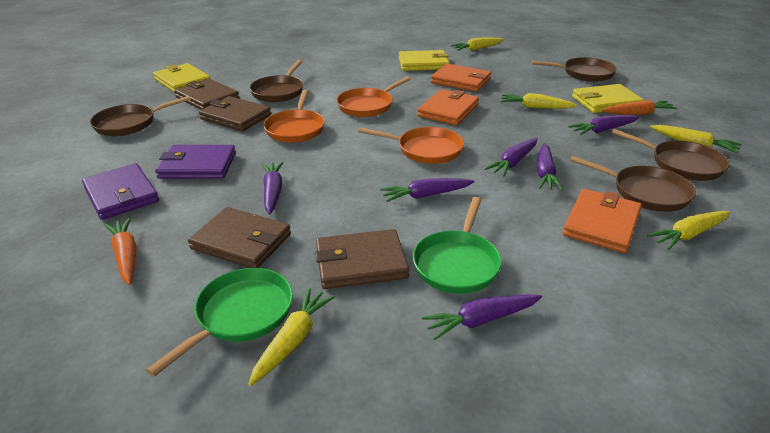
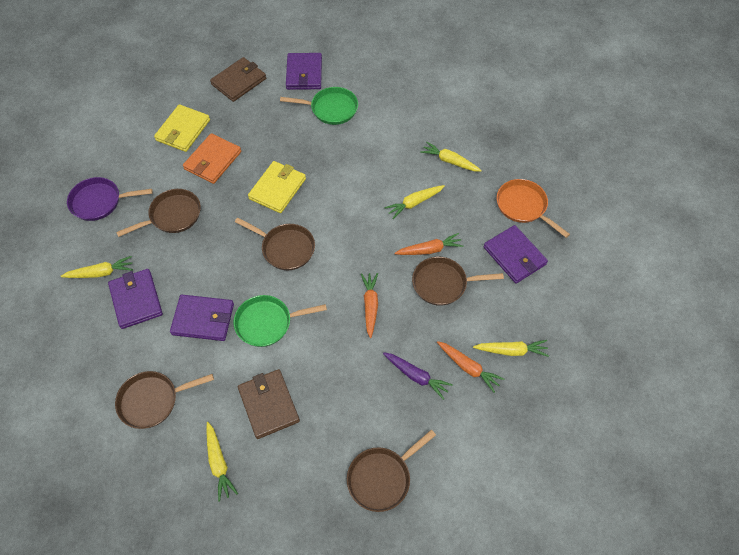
brown wallet: [174,78,240,110] [188,207,291,268] [199,96,271,131] [315,229,409,289] = 4 -> [210,57,266,102] [238,369,300,439] = 2
orange carrot: [104,217,137,285] [602,100,678,115] = 2 -> [361,273,378,338] [394,233,463,255] [437,341,504,393] = 3
orange pan: [263,89,325,143] [336,76,411,117] [358,127,464,164] = 3 -> [497,179,570,238] = 1
orange wallet: [417,89,479,125] [431,64,491,92] [563,189,642,253] = 3 -> [183,133,241,184] = 1
purple carrot: [262,161,284,215] [380,178,475,202] [422,294,542,340] [485,138,537,177] [537,143,563,191] [568,115,639,135] = 6 -> [383,352,453,400] = 1
purple pan: none = 0 -> [67,177,153,221] = 1
purple wallet: [82,163,159,220] [155,145,236,179] = 2 -> [108,269,163,329] [170,295,234,341] [286,53,322,90] [483,225,548,283] = 4
yellow wallet: [153,63,211,93] [399,50,450,71] [572,84,644,113] = 3 -> [154,104,210,152] [248,161,306,213] = 2

